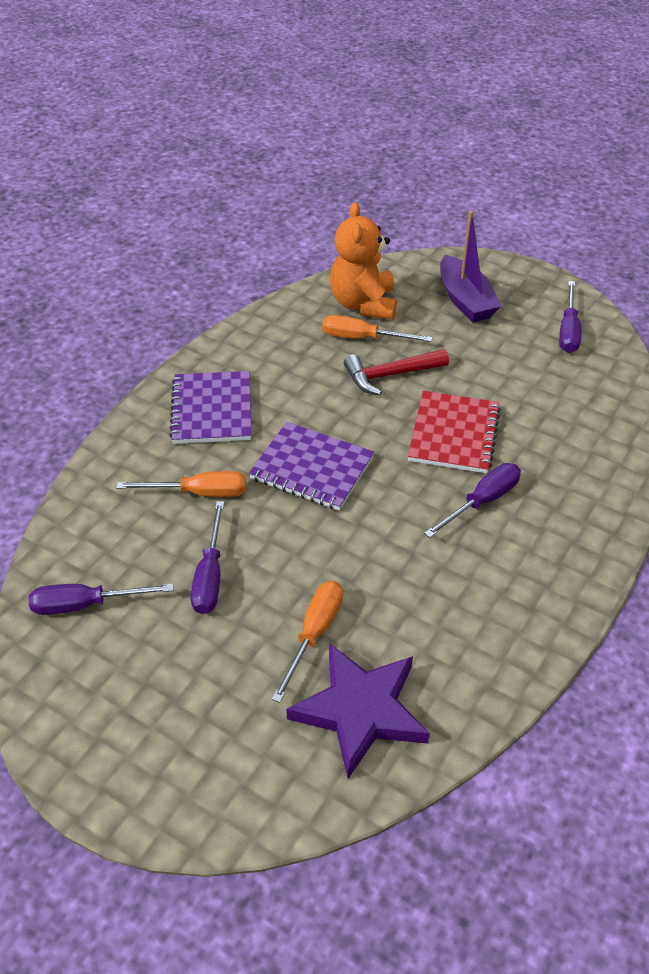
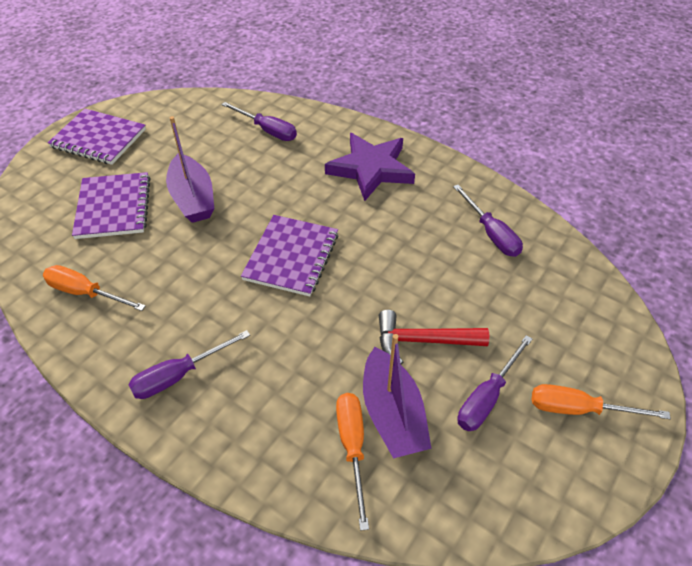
orange teddy bear: [330,202,397,320] = 1 -> none = 0
purple boat: [440,211,502,322] = 1 -> [166,116,214,223] [363,334,432,458] = 2
purple notebook: [169,371,252,444] [249,422,374,511] = 2 -> [48,108,146,165] [72,172,150,239] [241,215,339,297] = 3
red notebook: [408,391,501,473] = 1 -> none = 0

